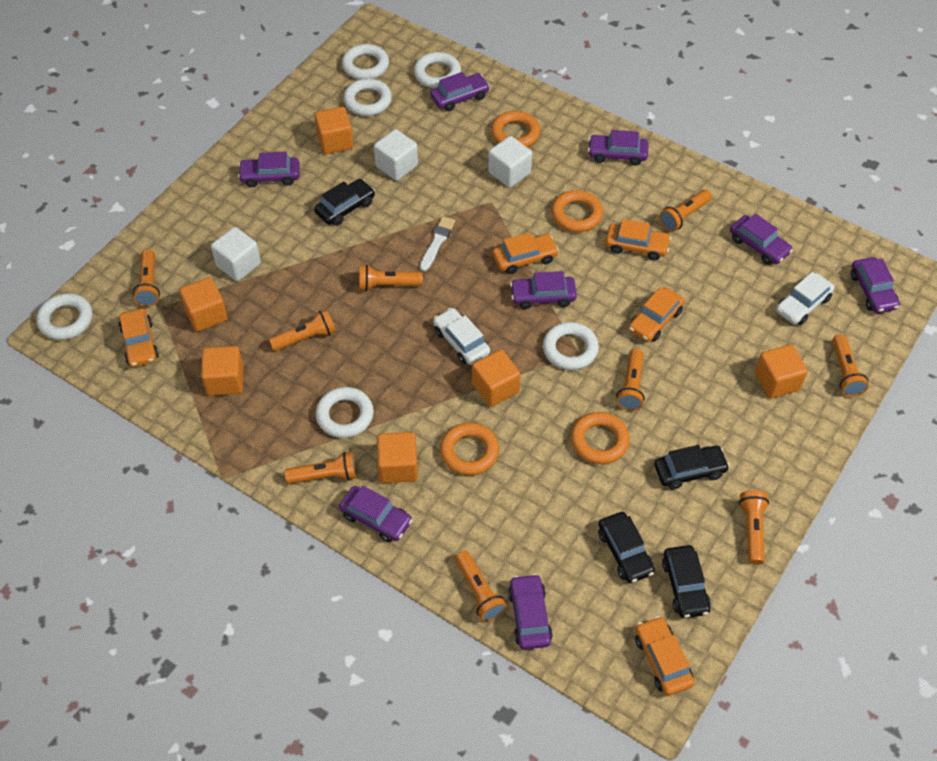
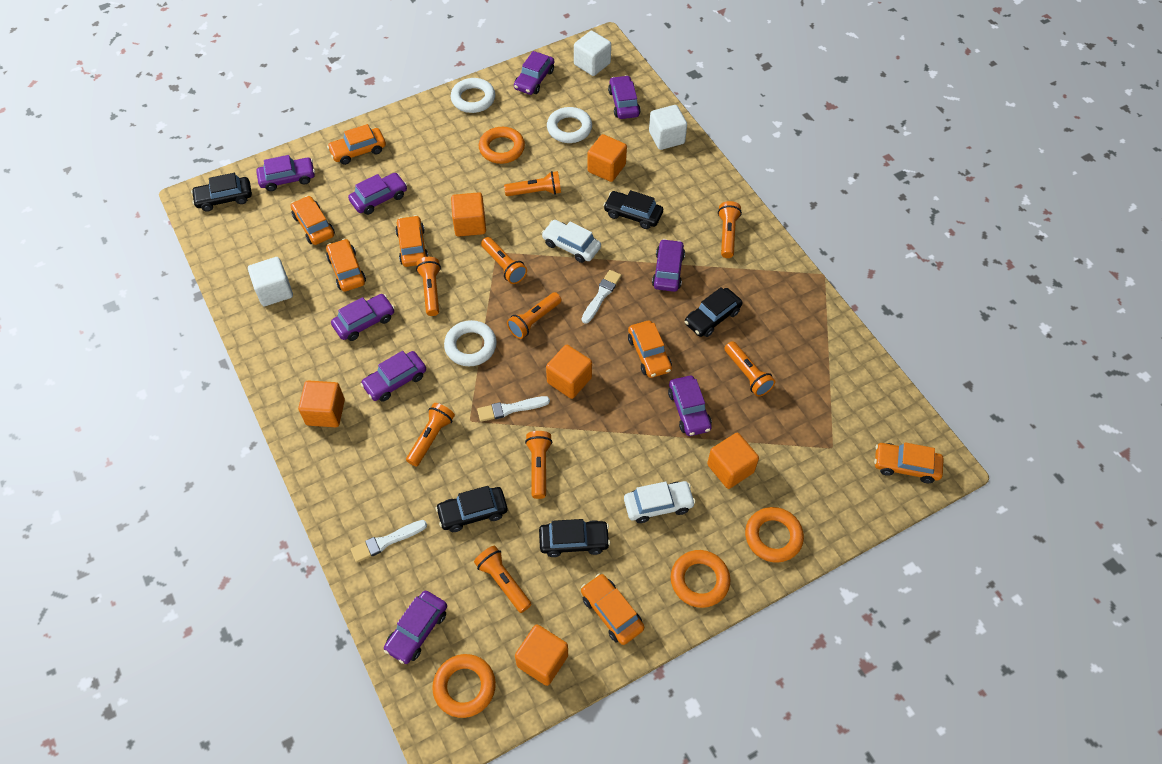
black car: [314,179,375,226] [598,512,655,583] [654,445,730,490] [662,545,711,618] = 4 -> [191,173,252,212] [435,486,508,532] [539,519,610,557] [603,190,663,229] [685,287,743,337] = 5
orange car: [119,308,159,367] [493,233,559,274] [605,219,671,260] [628,287,684,342] [635,616,694,696] = 5 -> [291,196,335,245] [326,239,366,292] [327,124,386,165] [395,215,429,267] [581,574,644,645] [628,320,672,378] [874,442,944,483] = 7
purple car: [238,151,300,187] [339,486,413,542] [430,72,490,111] [508,574,553,650] [510,271,577,309] [588,130,648,165] [730,213,793,265] [851,257,900,313] = 8 -> [256,155,315,191] [331,294,395,341] [348,173,407,215] [361,351,426,402] [384,590,447,664] [514,51,554,95] [608,75,641,119] [652,239,685,292] [668,376,712,436] = 9
white brush: [420,216,455,271] = 1 -> [351,520,427,563] [477,396,550,422] [582,270,622,324] = 3
white ring: [36,293,93,340] [315,387,374,438] [342,44,389,80] [343,78,392,116] [414,52,461,88] [543,322,599,370] = 6 -> [444,320,497,366] [451,78,495,113] [547,107,592,143] = 3

